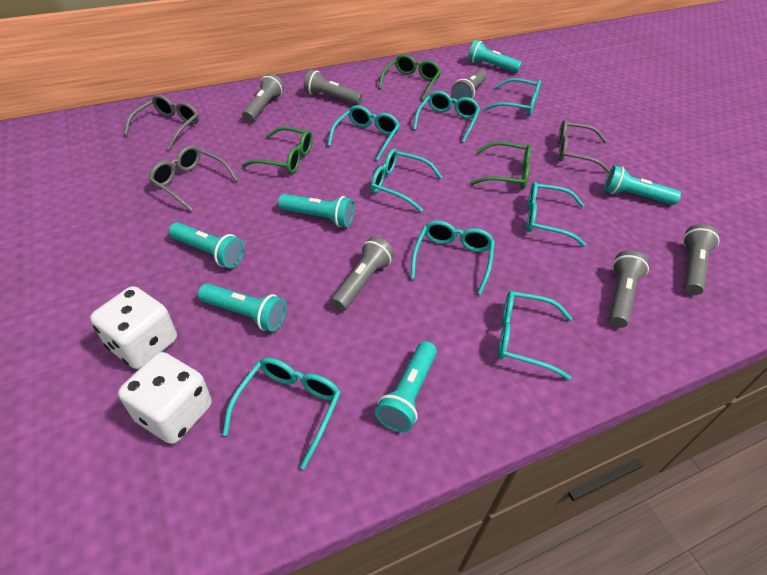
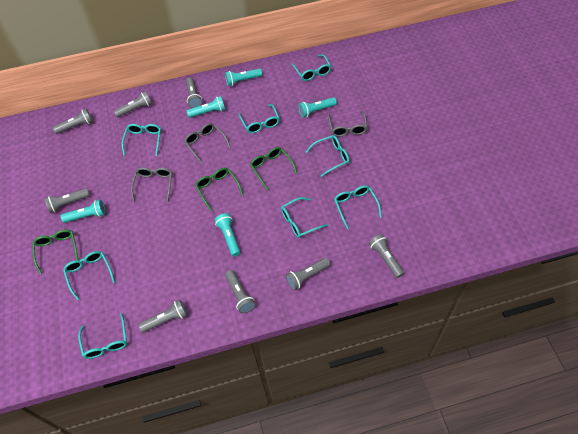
grey flashlight: [242,74,284,122] [304,70,363,105] [331,237,394,311] [451,70,487,100] [609,250,649,328] [683,224,720,295] = 6 -> [44,188,90,213] [53,109,93,134] [114,91,152,118] [138,300,187,333] [186,77,202,108] [225,270,256,313] [286,258,330,290] [369,234,404,278] = 8
turquoise flashlight: [168,222,245,268] [198,283,286,332] [278,194,354,227] [375,341,437,432] [468,40,522,73] [604,165,681,205] = 6 -> [60,200,106,223] [187,96,225,118] [215,213,240,256] [225,69,262,86] [298,97,337,118] = 5
white dice: [90,286,177,369] [118,352,212,444] = 2 -> none = 0

